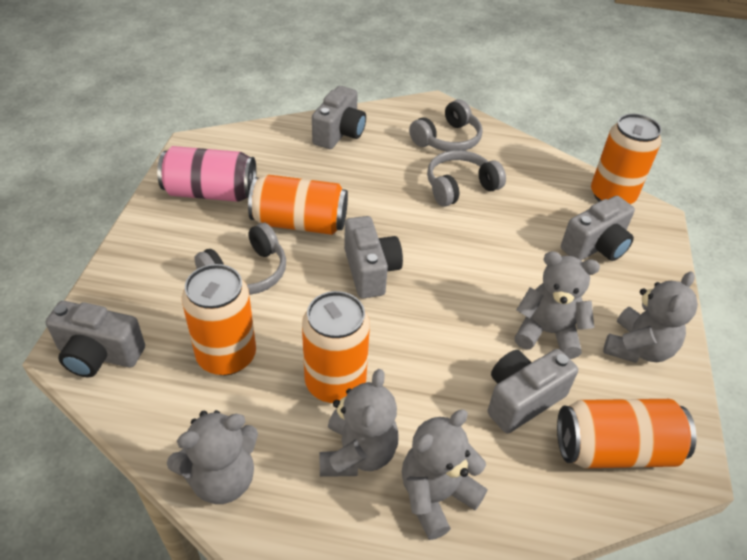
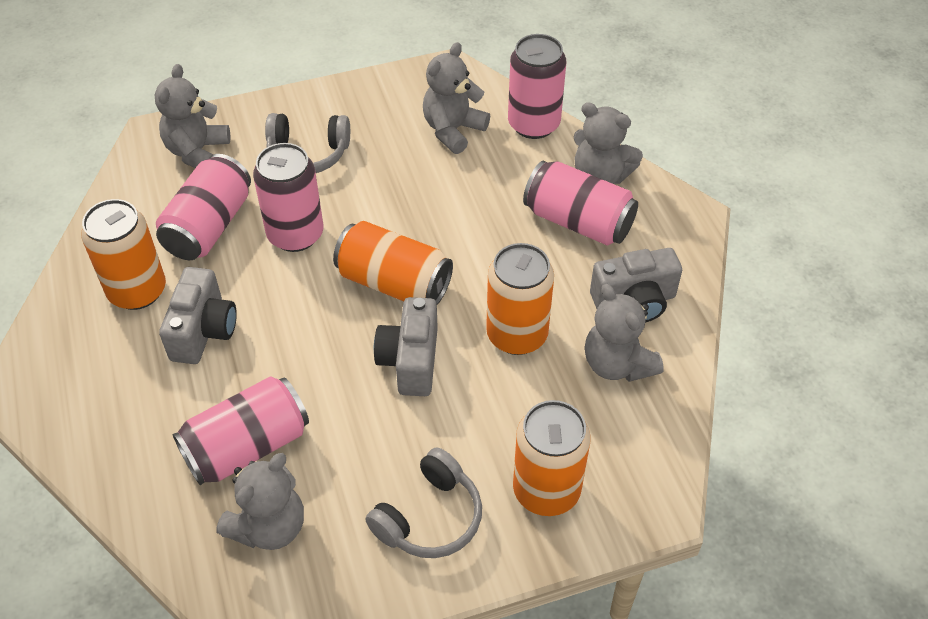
grey camera: [45,301,145,377] [312,86,366,149] [344,216,403,298] [488,349,578,433] [561,196,635,261] = 5 -> [159,267,237,364] [374,297,438,396] [590,248,682,322] = 3
grey headphones: [194,223,286,295] [409,99,483,151] [427,150,506,207] = 3 -> [265,113,350,173] [365,448,482,558] = 2
orange can: [182,264,256,375] [248,175,348,235] [302,291,370,403] [557,399,697,468] [591,114,662,204] = 5 -> [81,199,166,310] [333,221,453,305] [486,243,554,355] [513,400,590,516] = 4
pink can: [157,146,256,202] = 1 -> [156,154,251,260] [173,377,309,485] [253,143,323,252] [508,34,566,139] [523,161,638,246] = 5

